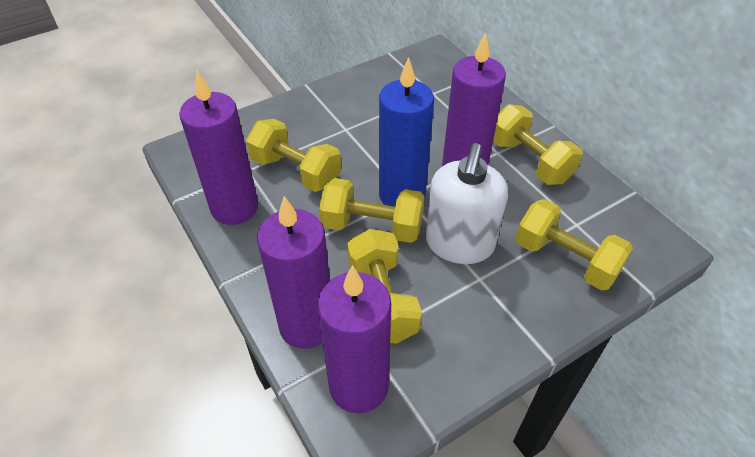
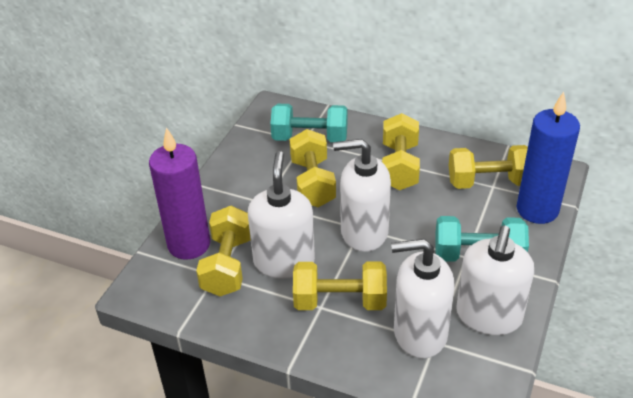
purple candle: [179,71,258,225] [257,196,330,349] [318,265,391,413] [442,32,506,166] = 4 -> [149,127,210,260] = 1
turquoise dumbbell: none = 0 -> [270,104,348,142] [435,216,529,262] = 2
white soap dispenser: [426,143,508,264] = 1 -> [248,151,315,279] [333,139,391,252] [391,239,455,359] [456,225,534,335] = 4

